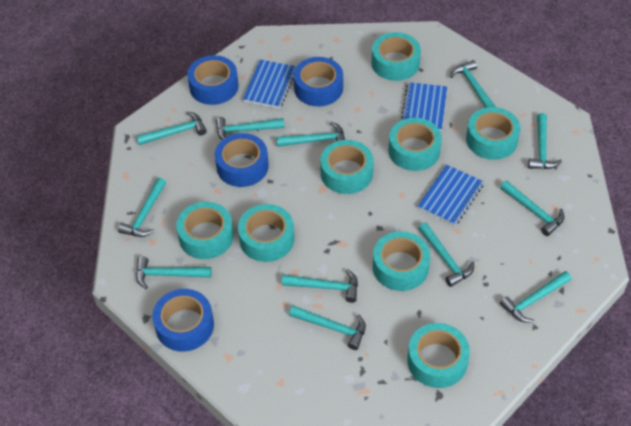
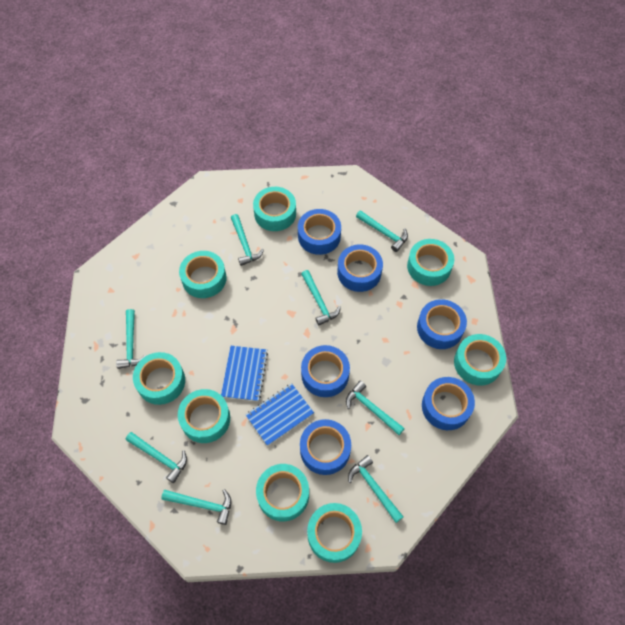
blue notebook: [243,60,297,109] [401,82,447,131] [418,165,484,226] = 3 -> [221,346,268,402] [245,383,314,446] = 2
blue tape: [152,289,214,352] [187,55,239,105] [215,133,269,187] [293,57,343,106] = 4 -> [298,209,341,255] [300,419,351,475] [301,345,350,397] [337,244,383,292] [417,299,467,349] [422,377,475,430] = 6
turquoise hammer: [118,178,166,237] [136,112,207,145] [136,256,212,289] [216,117,285,140] [276,122,345,147] [282,269,358,303] [289,305,366,350] [418,223,474,287] [450,60,496,108] [500,180,565,236] [500,271,571,323] [528,113,562,169] = 12 -> [116,309,147,369] [126,432,187,483] [161,489,231,525] [231,214,264,266] [301,270,341,325] [346,381,405,435] [348,455,403,523] [356,210,408,252] = 8

